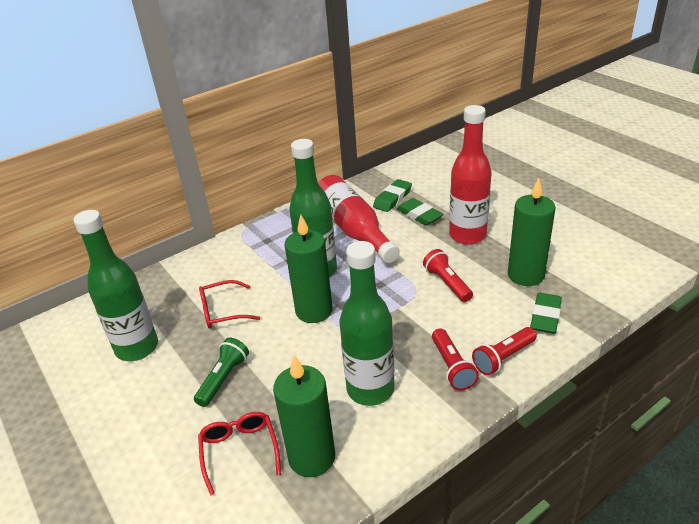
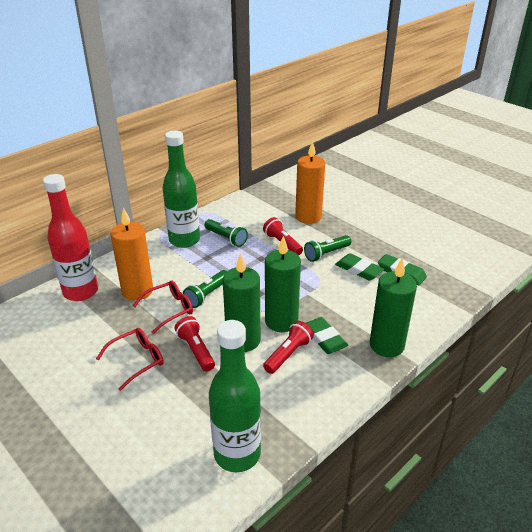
green bottle: [73,210,158,361] [289,139,337,277] [340,241,395,406] = 3 -> [163,131,200,248] [209,320,261,472] = 2
green flashlight: [194,338,249,407] = 1 -> [183,270,227,308] [205,219,248,247] [304,235,351,262] = 3
orange candle: none = 0 -> [110,208,153,301] [295,141,325,224] = 2
red bottle: [318,175,400,263] [449,105,492,245] = 2 -> [43,174,98,301] = 1

